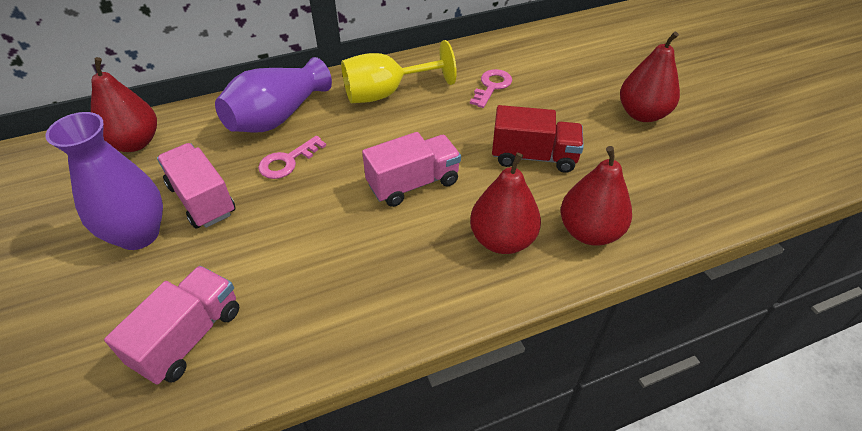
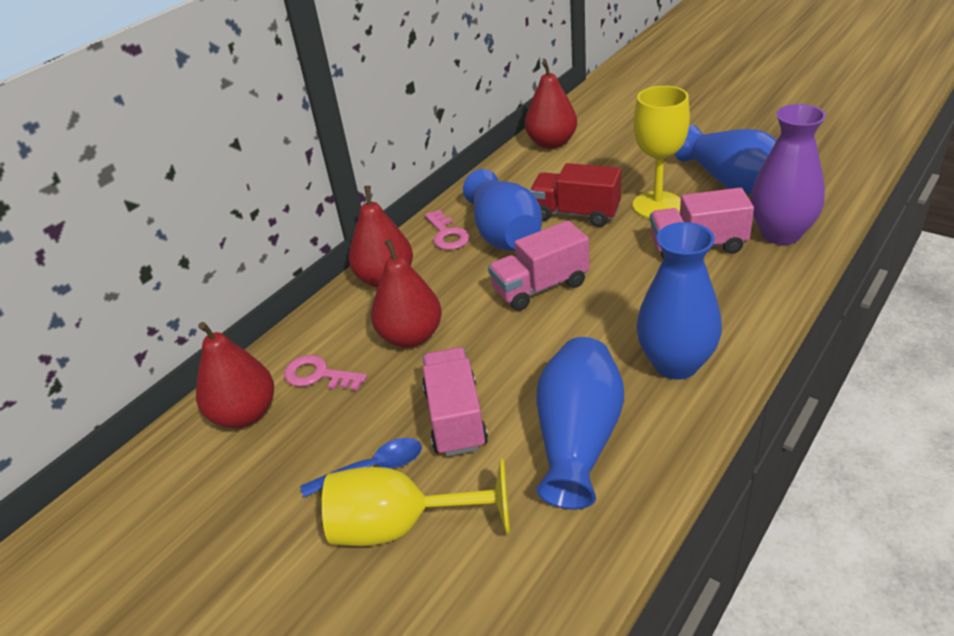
blue spoon: none = 0 -> [300,438,422,497] = 1
blue vase: none = 0 -> [463,169,542,251] [536,337,624,509] [636,222,722,380] [675,125,777,194] = 4
purple vase: [46,112,163,250] [215,57,332,133] = 2 -> [750,104,826,245] = 1
yellow goblet: [341,40,457,103] = 1 -> [322,458,510,546] [633,86,690,219] = 2

